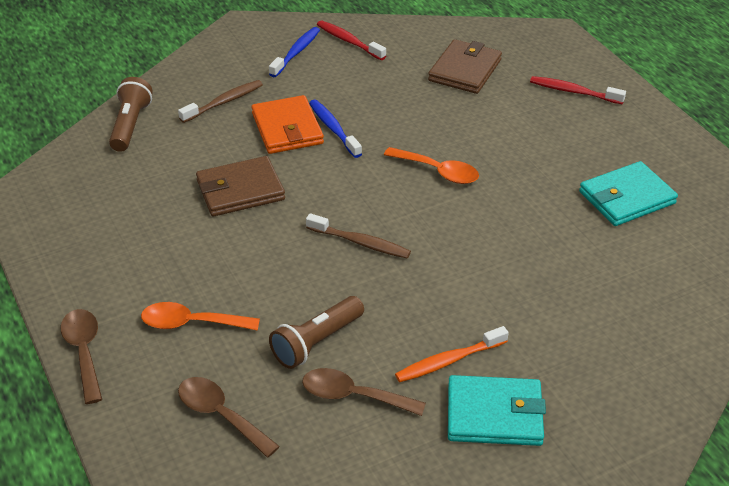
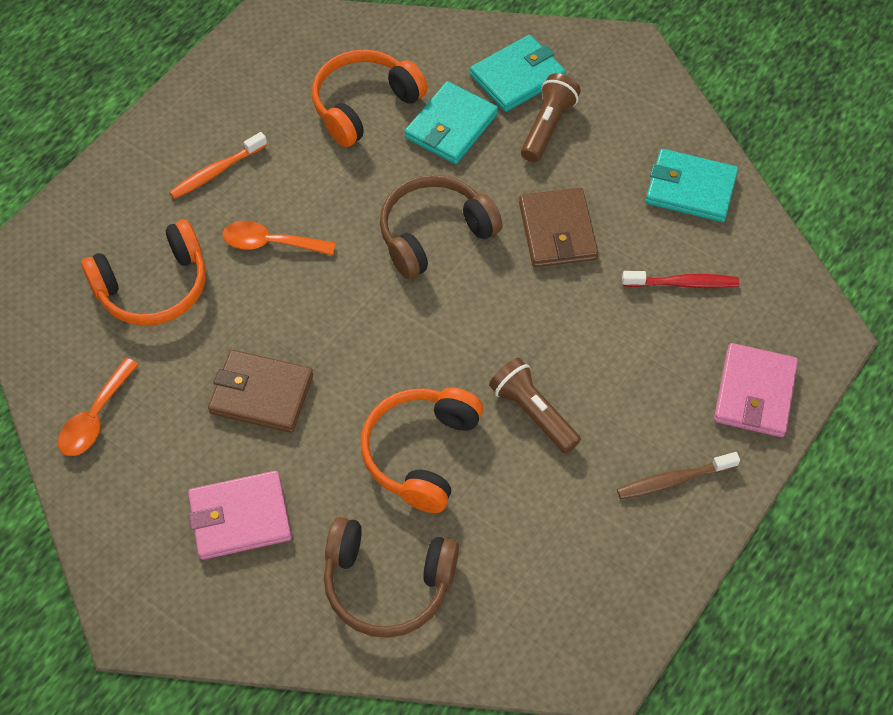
blue toothbrush: [269,27,320,77] [309,100,362,158] = 2 -> none = 0
brown headphones: none = 0 -> [324,517,459,638] [380,175,503,279] = 2
brown spoon: [61,309,102,404] [178,377,280,458] [302,368,426,416] = 3 -> none = 0
brown toothbrush: [178,80,263,123] [306,213,411,258] = 2 -> [617,452,740,499] = 1
orange headphones: none = 0 -> [81,220,206,326] [312,49,428,147] [361,387,483,513] = 3
orange wallet: [251,95,324,154] = 1 -> none = 0
pink wallet: none = 0 -> [188,471,292,560] [714,343,798,437] = 2
red toothbrush: [317,21,386,60] [530,76,626,104] = 2 -> [622,271,739,288] = 1
turquoise wallet: [448,375,546,446] [579,161,678,226] = 2 -> [405,81,498,164] [470,35,566,112] [646,149,738,222] = 3

